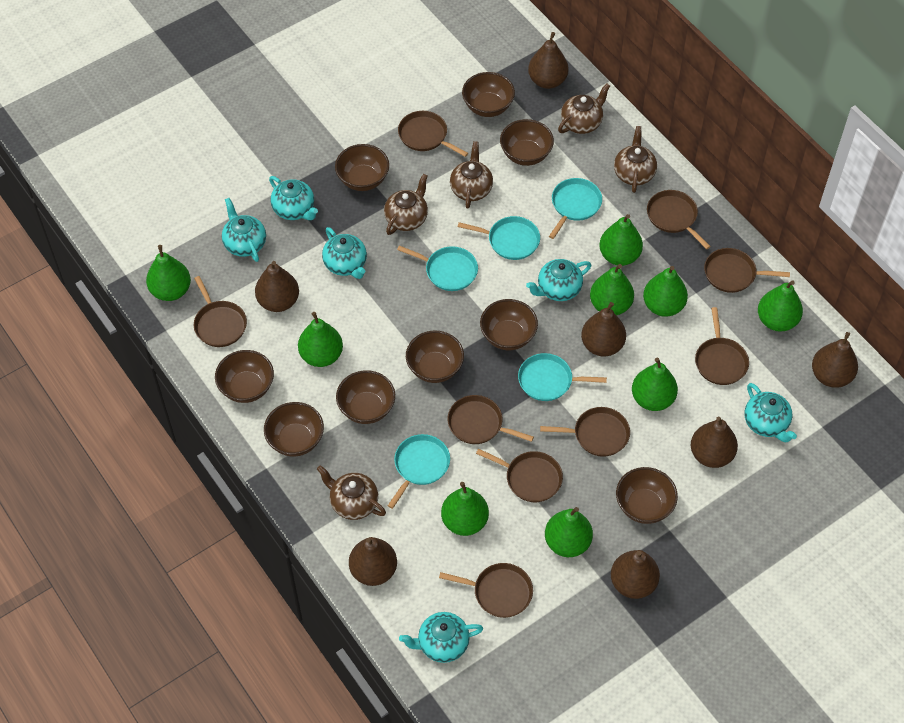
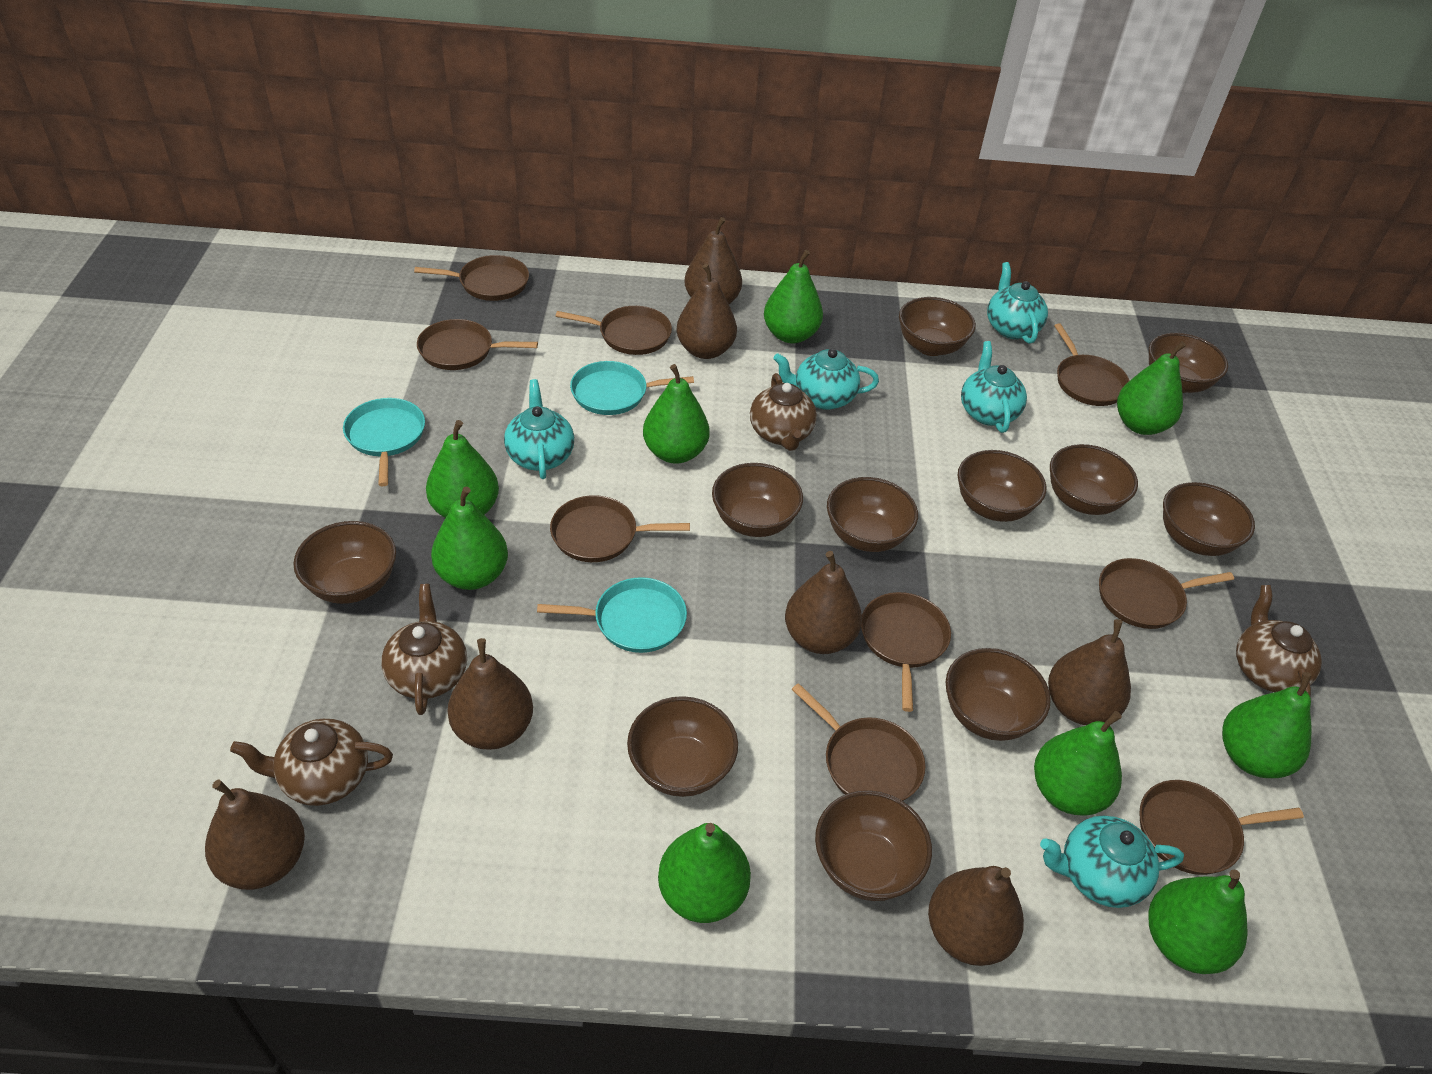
brown bowl: [215,350,274,403] [264,402,324,457] [335,144,389,191] [336,370,395,424] [406,331,464,383] [462,72,515,117] [480,299,538,350] [500,119,554,166] [616,467,678,524] = 9 -> [293,521,396,604] [627,696,738,797] [712,463,803,537] [815,790,932,901] [827,477,918,552] [899,297,976,356] [946,648,1051,741] [958,450,1046,522] [1050,444,1138,515] [1149,333,1228,393] [1163,482,1255,556] = 11
brown teapot: [317,465,386,520] [384,174,428,235] [450,141,493,209] [558,83,610,134] [614,126,657,193] = 5 -> [230,719,393,806] [381,584,467,715] [750,373,817,451] [1236,585,1322,698] = 4
turquoise pan: [388,434,450,509] [397,246,478,291] [458,216,540,260] [518,353,607,401] [549,178,602,239] = 5 -> [343,398,425,486] [537,577,687,653] [570,361,694,415] = 3
turquoise teapot: [222,198,266,262] [269,176,318,220] [322,227,367,279] [399,612,483,663] [526,259,591,301] [744,383,797,442] = 6 -> [504,379,574,479] [773,348,879,410] [961,341,1027,433] [987,262,1048,344] [1040,816,1184,908] = 5

